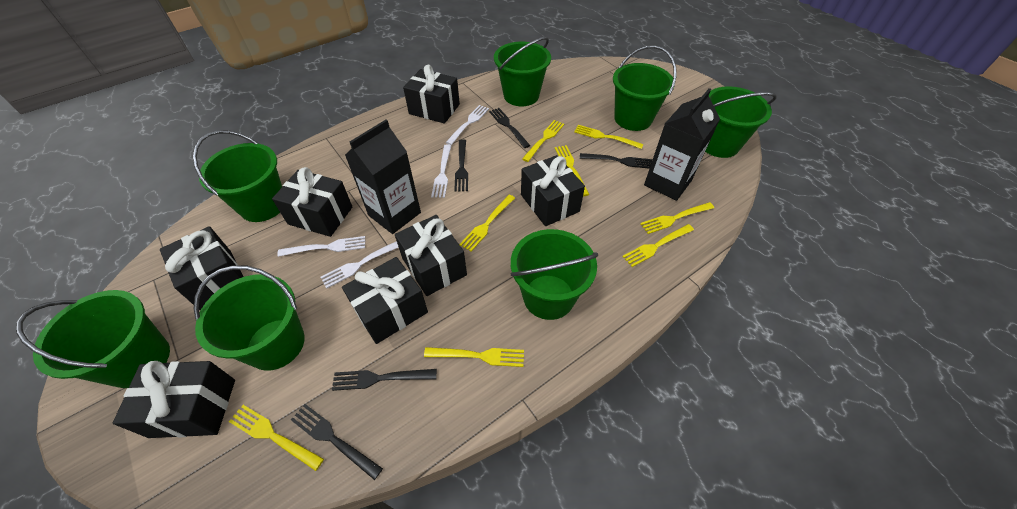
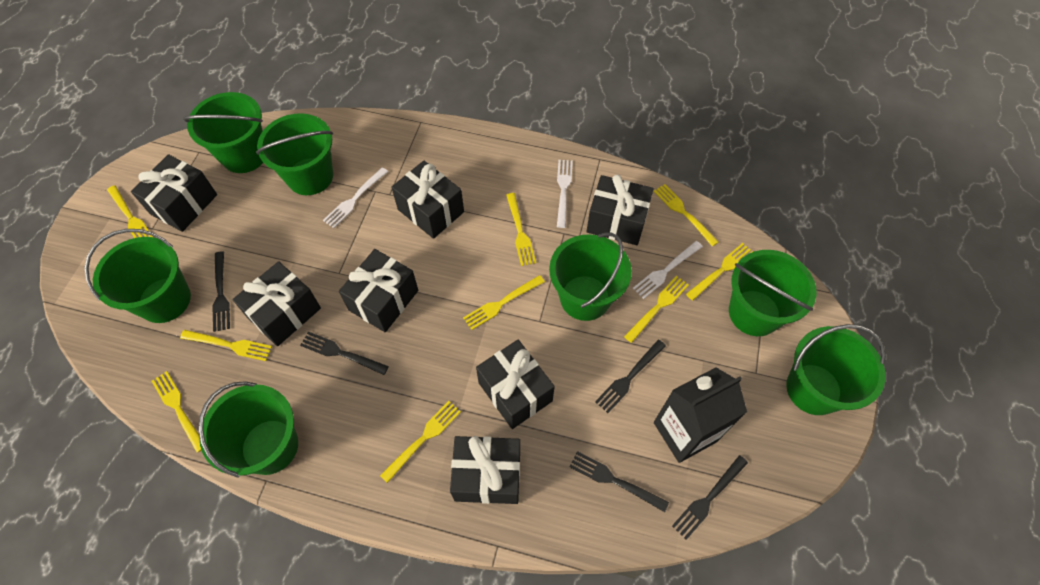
black carton: [345,120,421,234] [644,88,720,201] = 2 -> [654,367,747,463] = 1
white fork: [277,236,365,257] [321,241,399,288] [431,144,451,198] [446,105,489,145] = 4 -> [323,167,388,228] [557,160,573,228] [633,241,703,299] = 3
yellow fork: [229,405,324,471] [424,347,524,367] [459,195,515,252] [522,120,564,162] [555,145,589,197] [574,125,644,149] [622,224,694,267] [640,202,714,234] = 8 -> [107,185,153,238] [152,371,202,453] [180,330,272,361] [380,401,461,483] [463,275,545,330] [506,193,536,266] [624,276,689,343] [654,184,718,247] [686,243,753,300] = 9

